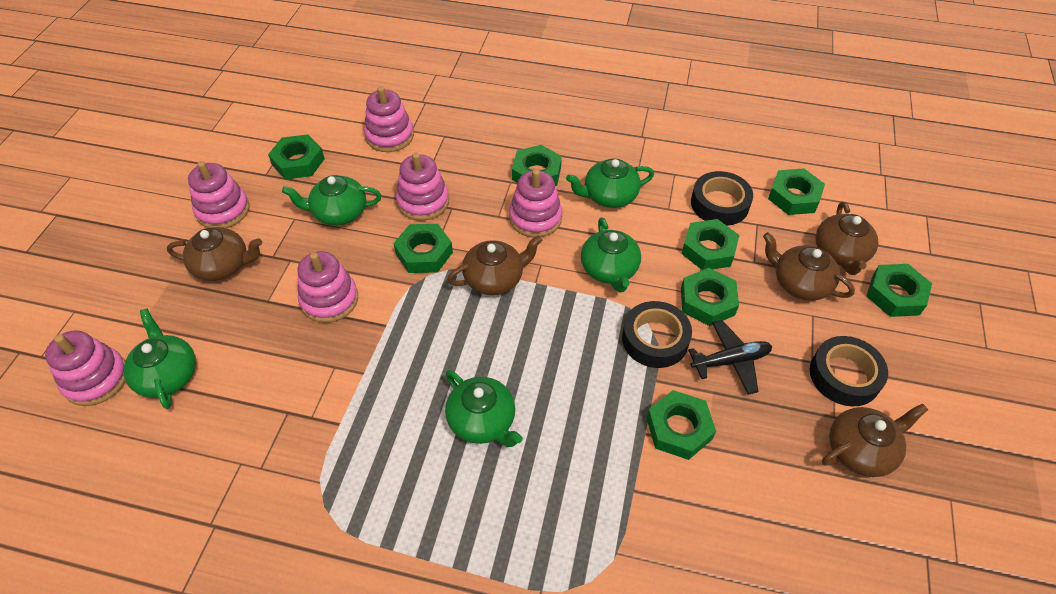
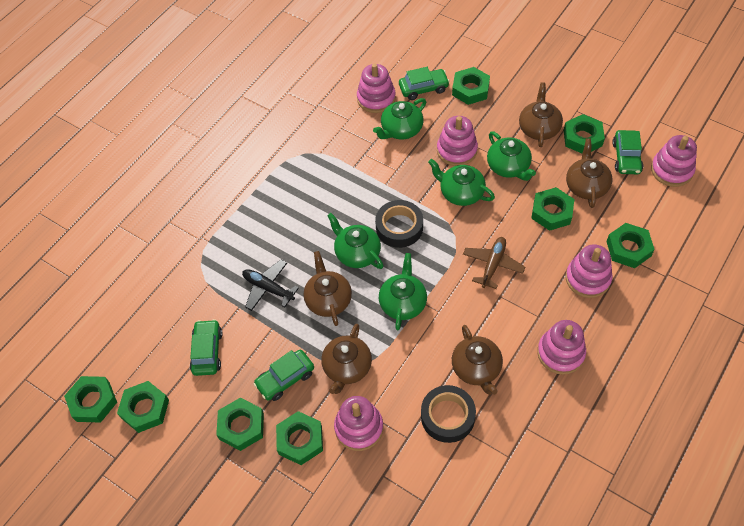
black tape: [622,301,692,368] [691,171,753,226] [810,336,888,407] = 3 -> [375,200,423,248] [421,385,476,443] = 2
brown plane: none = 0 -> [463,237,525,289] = 1
green car: none = 0 -> [190,319,223,376] [254,350,314,401] [399,67,450,100] [612,130,643,174] = 4

